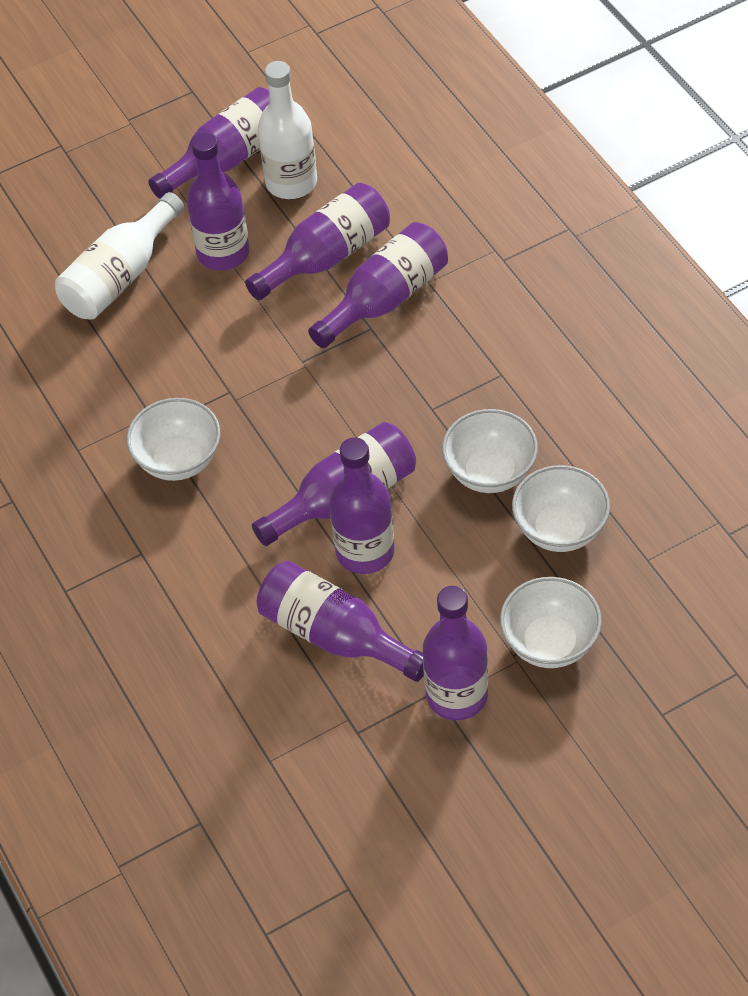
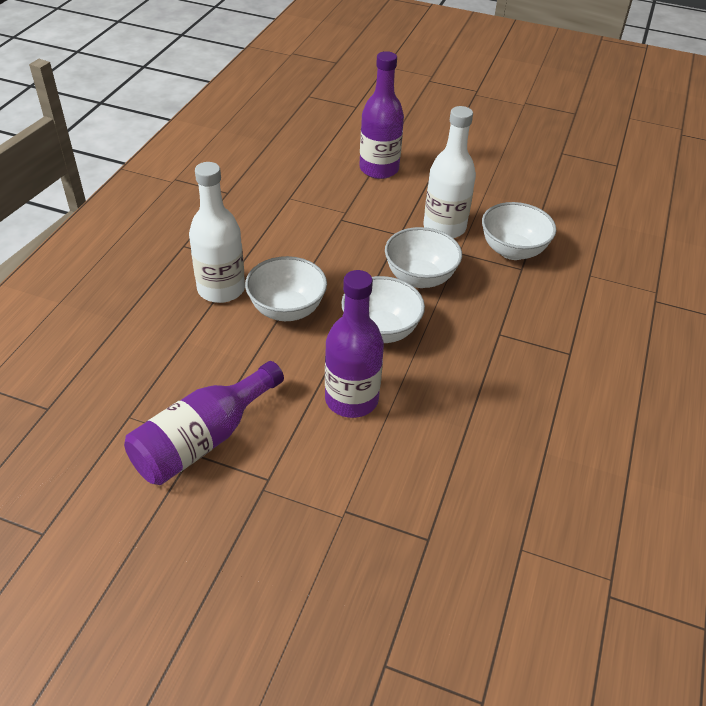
purple bottle: [148,87,270,199] [187,133,249,271] [245,183,390,300] [252,422,416,546] [257,561,424,682] [308,222,448,348] [329,437,395,574] [423,586,488,720] = 8 -> [124,361,284,485] [325,270,384,418] [359,51,404,179] = 3

